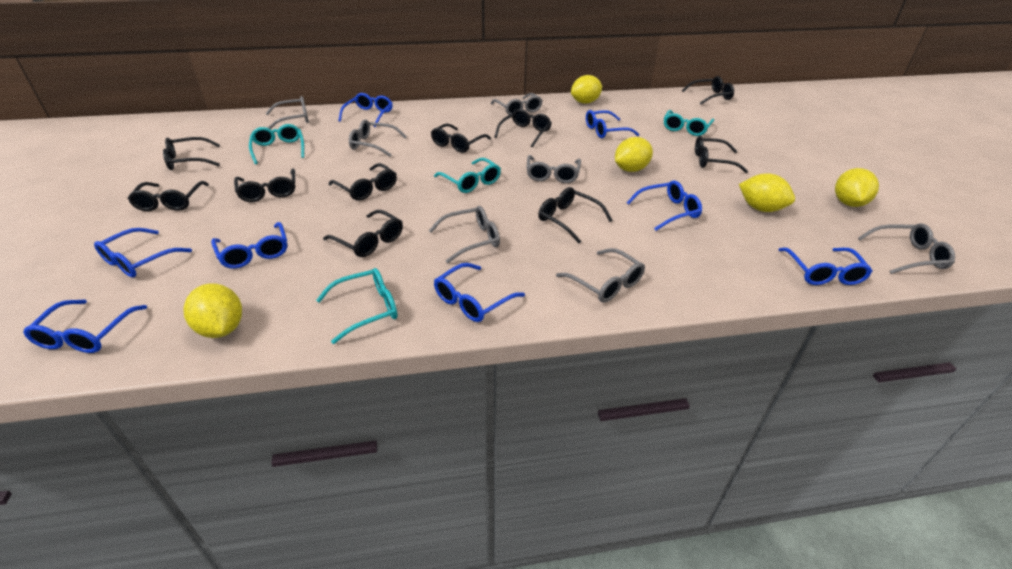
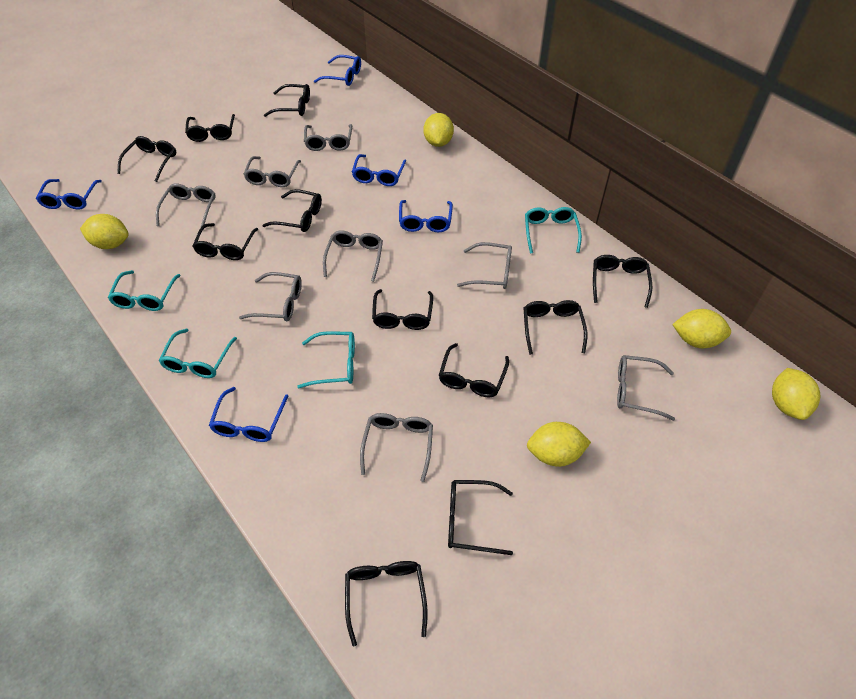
black glasses: [128,181,209,211] [163,137,220,170] [234,168,295,202] [323,210,403,257] [328,163,397,201] [431,124,491,153] [494,109,552,147] [538,187,612,243] [682,76,734,104] [695,136,748,173] = 10 -> [117,136,176,182] [185,114,235,142] [193,223,258,260] [262,189,322,232] [264,84,310,117] [345,561,428,646] [372,289,433,330] [439,343,509,397] [448,480,513,555] [524,300,587,355] [593,255,652,308] = 11
blue glasses: [23,300,147,353] [94,228,192,277] [211,222,287,269] [338,93,393,127] [434,263,525,322] [586,110,639,138] [627,180,702,231] [778,248,873,285] = 8 -> [36,179,102,210] [209,387,288,442] [314,55,361,86] [352,154,406,186] [399,200,453,232] = 5
grey glasses: [266,96,309,129] [349,120,407,157] [429,206,500,263] [491,93,543,115] [526,155,581,183] [556,248,645,303] [858,223,955,274] = 7 -> [156,183,216,227] [239,272,302,322] [244,156,301,187] [304,124,352,151] [323,231,383,282] [360,413,433,482] [457,242,512,289] [617,355,675,421] = 8

